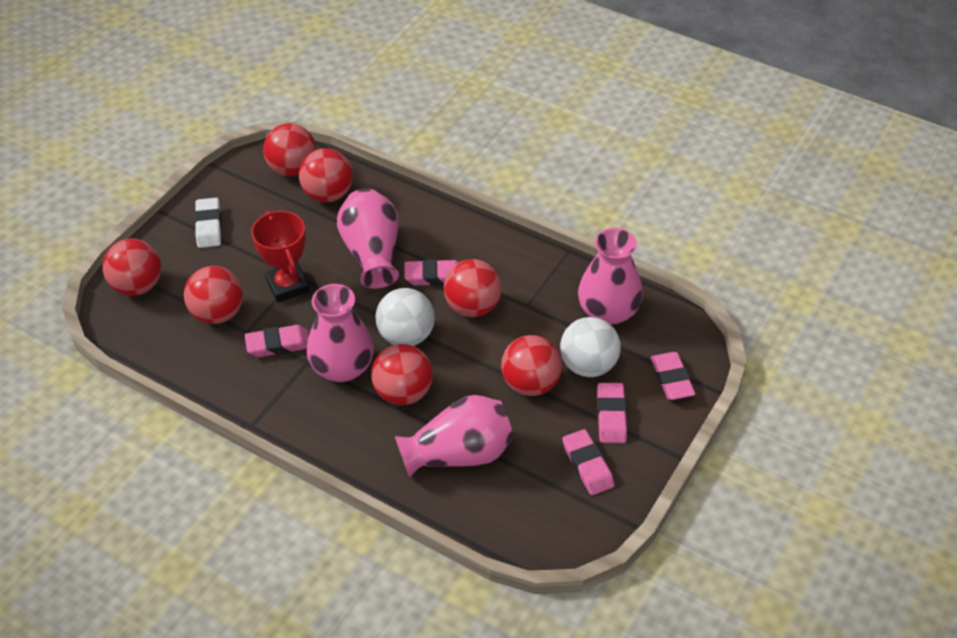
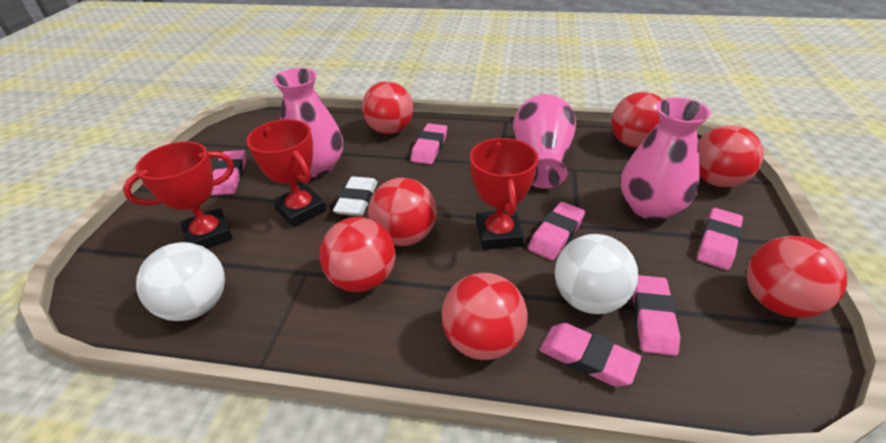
pink eraser: [245,325,309,357] [404,259,459,286] [562,429,614,495] [597,383,627,443] [650,352,696,400] = 5 -> [211,150,246,195] [411,123,447,164] [528,202,585,260] [540,323,641,387] [632,275,680,356] [697,208,743,270] = 6
pink vase: [307,284,374,383] [337,188,399,289] [395,395,514,478] [578,228,643,325] = 4 -> [273,68,343,177] [513,94,576,189] [621,97,711,220] = 3
red trophy: [251,211,310,302] = 1 -> [123,141,234,249] [246,119,326,227] [470,138,538,250] = 3

